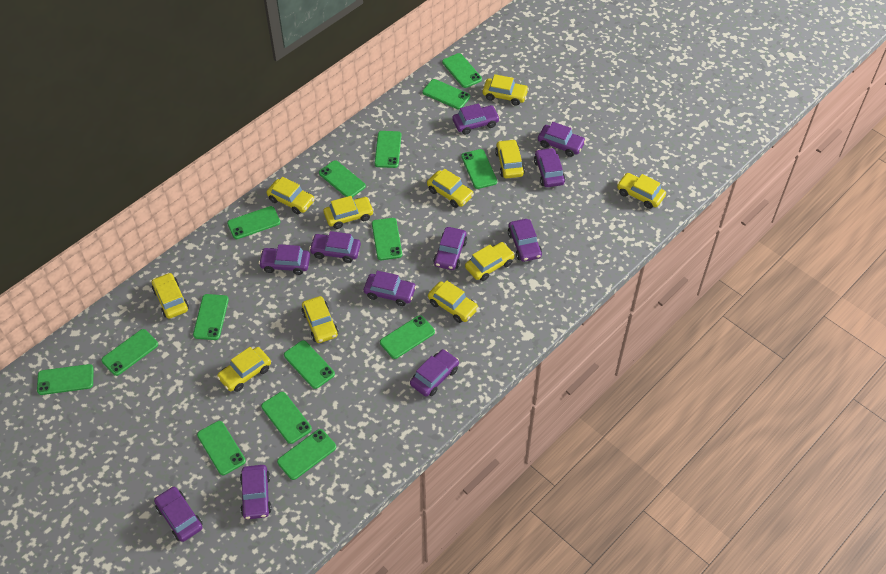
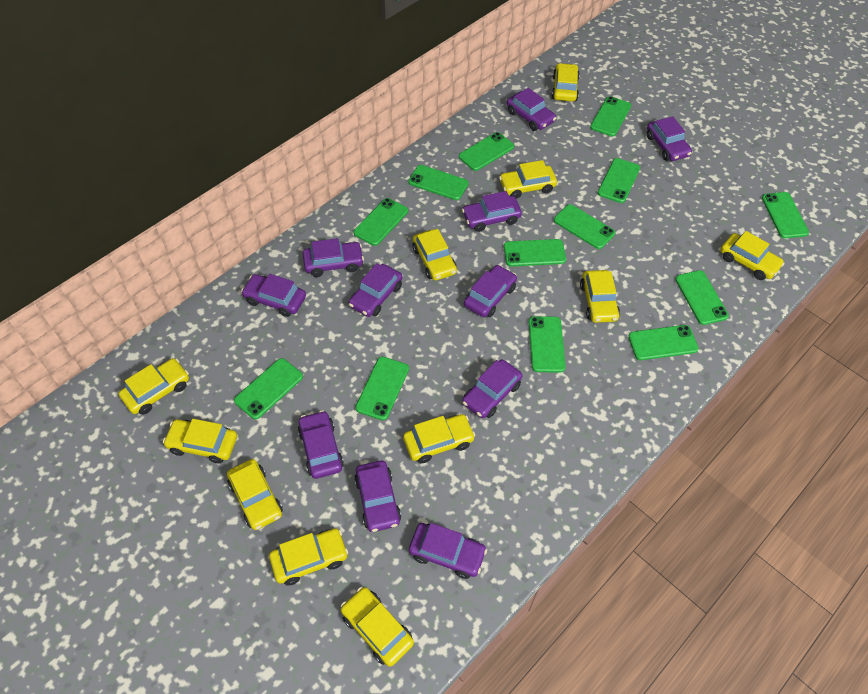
green phone: [37,364,94,395] [101,329,158,376] [193,294,229,340] [197,421,246,475] [227,206,280,239] [261,392,312,444] [277,429,336,480] [284,340,335,389] [319,160,366,197] [372,218,402,260] [375,131,401,168] [380,315,435,359] [423,79,470,109] [442,53,482,88] [461,149,497,189] = 15 -> [234,358,303,419] [354,198,408,246] [355,357,409,420] [408,165,469,200] [459,132,514,171] [504,239,566,267] [529,316,566,372] [554,204,615,249] [590,96,631,136] [598,158,640,203] [628,325,699,360] [675,270,729,325] [762,192,809,238] = 13

